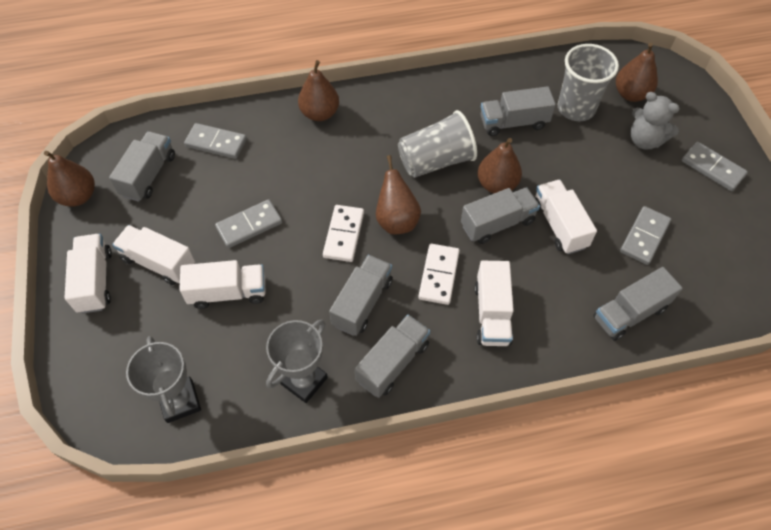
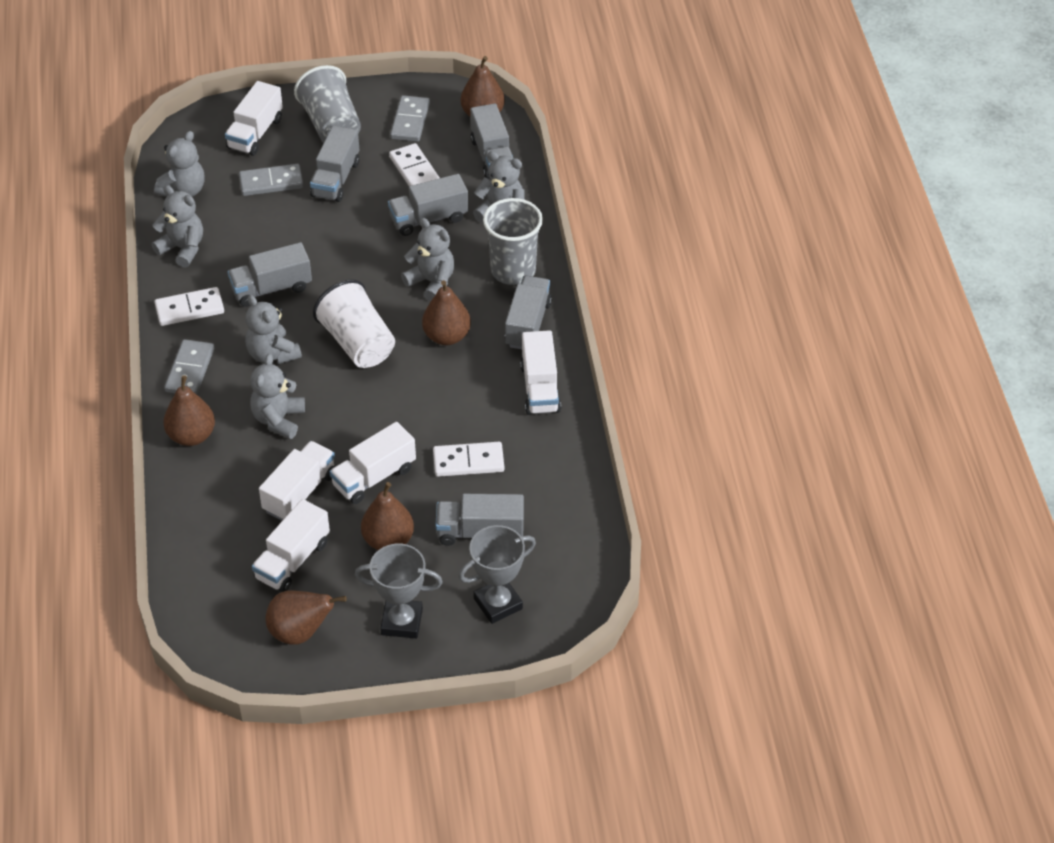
grey domino: [184,123,247,159] [215,199,282,248] [620,206,671,265] [682,142,748,191] = 4 -> [164,339,214,394] [239,164,303,196] [390,95,430,142] = 3
grey teddy bear: [630,92,680,149] = 1 -> [152,185,203,268] [154,131,205,197] [245,295,302,364] [250,354,305,439] [401,218,455,301] [473,151,525,222] = 6
white cup: none = 0 -> [313,279,395,368] = 1
white domino: [323,205,364,262] [418,244,460,305] = 2 -> [154,287,224,326] [389,143,440,186] [433,442,504,477] = 3

